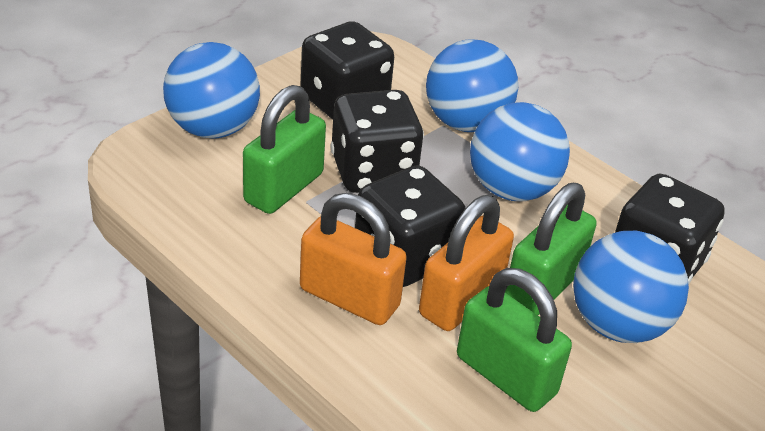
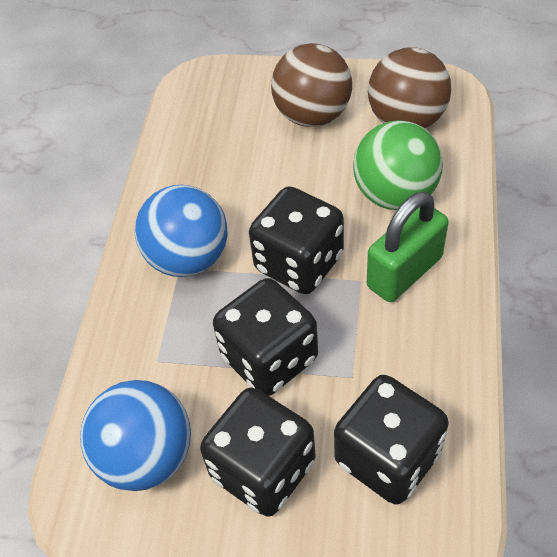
blue ball: [163,42,260,139] [426,39,518,132] [470,102,570,201] [573,231,689,343] = 4 -> [80,380,191,491] [135,185,227,277] = 2
brown ball: none = 0 -> [271,43,352,127] [368,47,451,128] = 2
green ball: none = 0 -> [353,120,443,210] = 1
green padlock: [243,85,326,214] [457,268,572,412] [505,183,597,315] = 3 -> [367,191,448,302] = 1
orange padlock: [300,193,407,325] [419,195,514,331] = 2 -> none = 0

